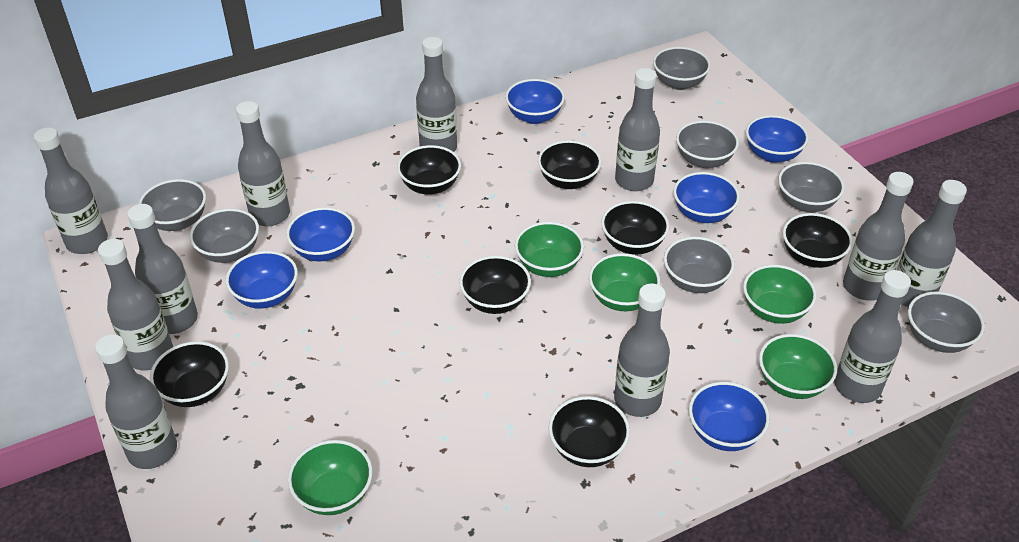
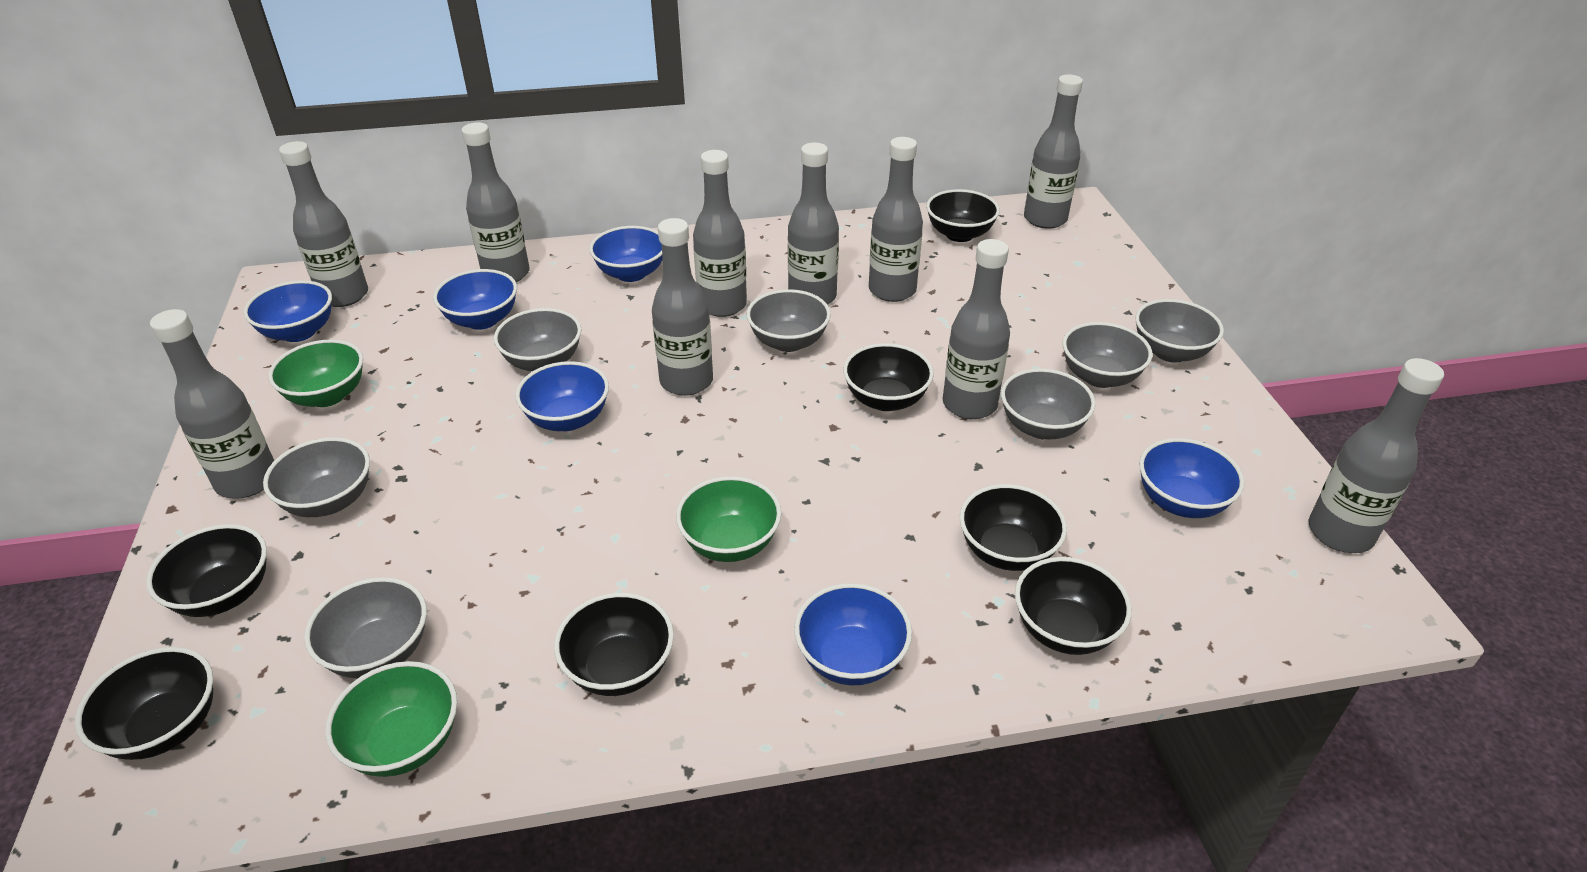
green bowl: [288,440,373,515] [515,222,584,277] [589,253,660,311] [743,265,816,324] [759,334,837,399] = 5 -> [268,340,363,407] [325,661,457,777] [676,476,781,562] = 3
grey bottle: [34,127,108,254] [95,334,177,469] [98,239,173,371] [127,204,198,334] [236,101,290,226] [416,37,457,152] [614,284,670,417] [615,68,660,191] [834,270,911,403] [843,172,914,301] [897,180,967,307] = 11 -> [150,309,274,498] [279,141,368,307] [461,122,530,282] [652,218,713,396] [693,150,747,317] [788,143,839,305] [869,137,923,302] [943,239,1010,419] [1024,74,1083,229] [1309,358,1444,553] = 10

